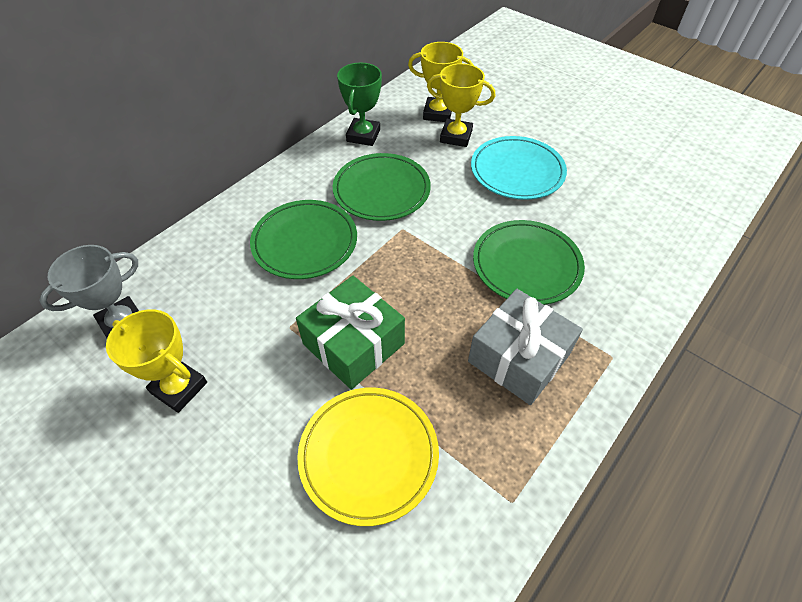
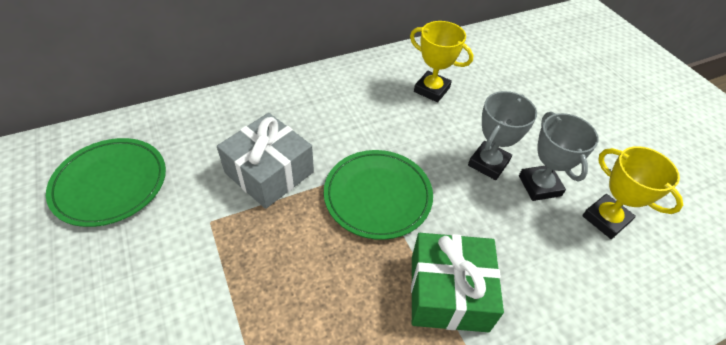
green plate: [250,200,357,279] [333,153,431,221] [473,220,585,305] = 3 -> [46,138,166,227] [324,150,433,240] = 2
green trophy: [337,63,382,146] = 1 -> none = 0
grey trophy: [39,245,139,338] = 1 -> [468,91,537,180] [519,112,599,201] = 2
turquoise plate: [471,136,567,200] = 1 -> none = 0
yellow plate: [297,388,439,526] = 1 -> none = 0
yellow trophy: [106,309,207,413] [408,42,474,122] [427,63,495,147] = 3 -> [410,21,473,102] [582,146,683,239] = 2

